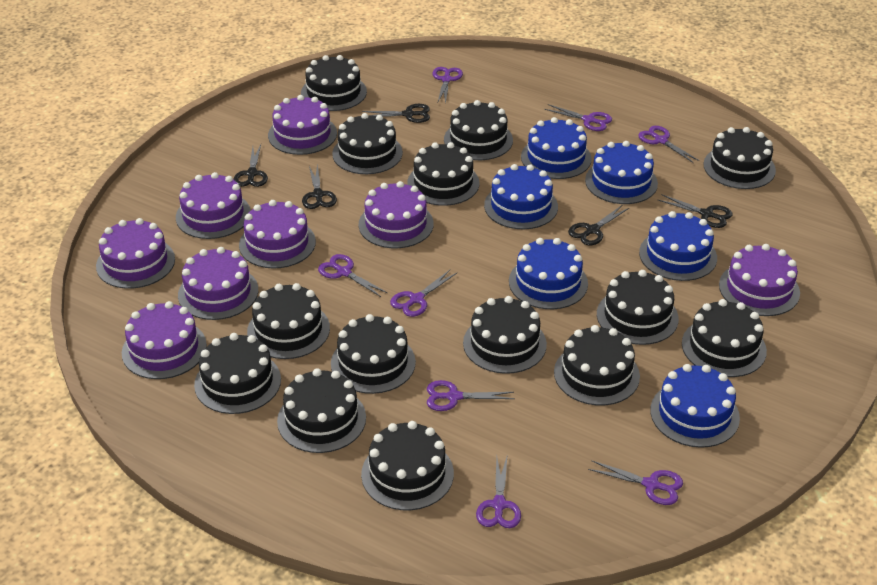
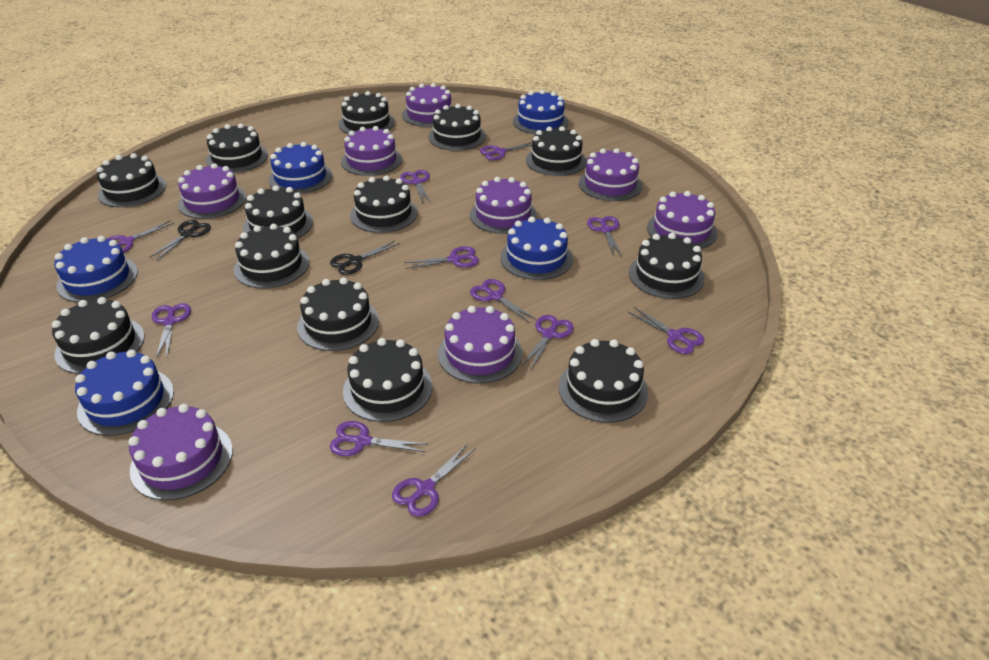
black cake: [194,333,281,414] [247,283,330,359] [277,368,366,453] [301,55,367,111] [331,314,416,394] [332,113,403,174] [361,421,454,510] [407,142,479,206] [444,100,513,160] [463,296,547,374] [554,325,640,405] [597,270,679,345] [682,299,767,377] [703,127,776,189] = 14 -> [52,297,145,374] [96,153,166,207] [206,123,268,173] [234,224,309,288] [243,185,313,238] [297,278,379,351] [339,91,395,134] [343,338,432,422] [350,175,418,233] [428,104,486,151] [526,126,587,176] [559,339,648,423] [629,233,705,299] = 13
black scissors: [234,145,268,187] [302,164,337,209] [362,104,430,123] [568,205,629,245] [658,194,733,228] = 5 -> [149,220,211,261] [330,241,400,275] = 2
blue cake: [484,164,558,229] [509,238,588,309] [521,117,592,179] [585,141,658,204] [639,211,717,281] [650,364,740,448] = 6 -> [54,236,138,302] [75,350,174,436] [268,142,332,194] [500,217,573,280] [513,90,569,134] = 5
purple scissors: [318,254,387,297] [390,270,457,317] [427,380,515,411] [432,67,463,104] [476,454,521,528] [544,104,612,131] [588,460,683,505] [638,126,699,163] = 8 -> [107,221,174,253] [152,303,191,358] [330,421,428,456] [392,444,476,517] [400,170,431,203] [404,246,479,269] [470,279,536,322] [480,142,532,160] [521,315,574,369] [587,216,622,256] [628,307,704,354] = 11

